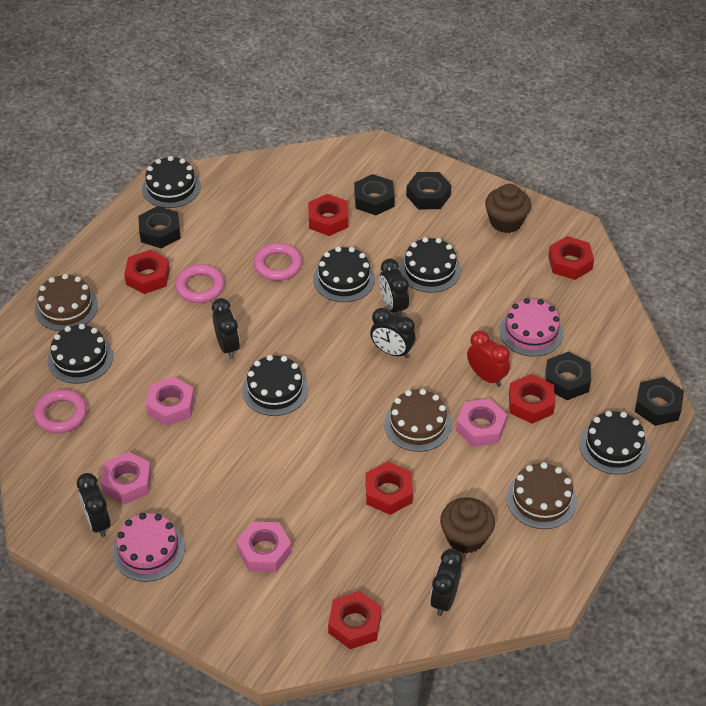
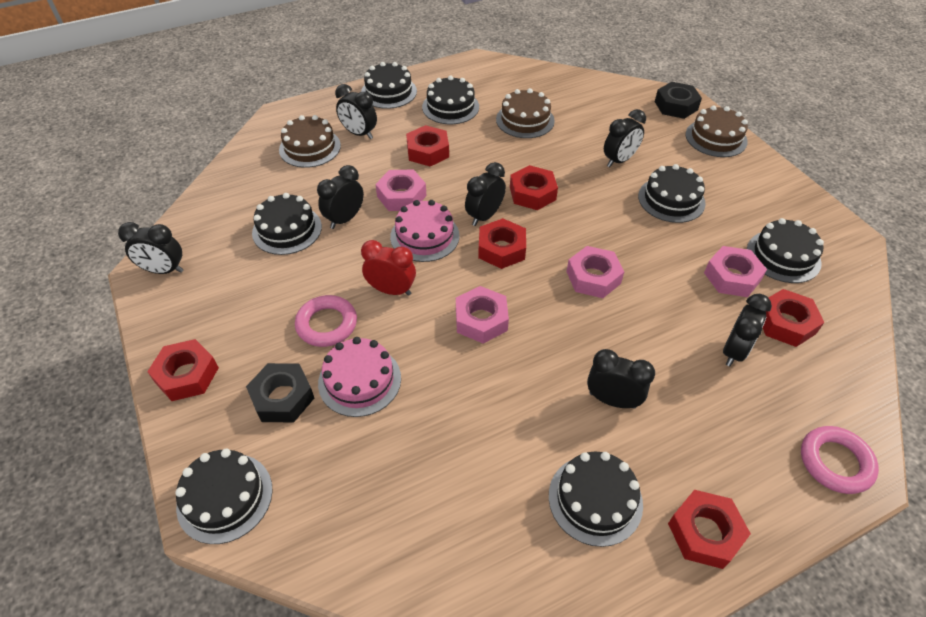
black cake: [48,324,113,384] [142,156,201,208] [242,355,308,416] [313,247,375,302] [399,237,461,293] [579,411,648,475] = 6 -> [175,449,273,544] [252,193,322,255] [361,62,417,109] [422,76,479,124] [549,451,643,547] [638,164,706,223] [747,218,824,283] = 7
black clock: [77,473,111,537] [212,298,240,359] [370,308,416,358] [379,259,409,318] [430,549,462,616] = 5 -> [118,222,183,274] [317,165,364,229] [335,84,377,139] [465,162,506,226] [587,349,655,409] [604,109,646,167] [723,294,772,367] = 7
black nut: [138,206,181,248] [354,174,395,215] [406,172,451,209] [546,352,591,400] [635,377,684,426] = 5 -> [246,363,314,422] [655,82,702,119] = 2
brown cupcake: [440,497,495,553] [485,184,531,233] = 2 -> none = 0
pink ring: [33,389,87,434] [175,264,225,303] [254,243,302,281] = 3 -> [295,295,357,347] [801,426,879,494] = 2

